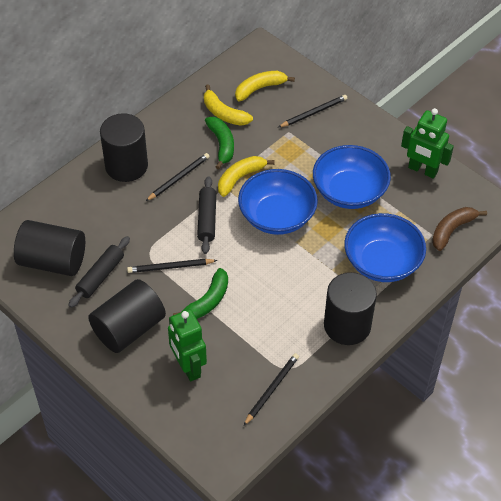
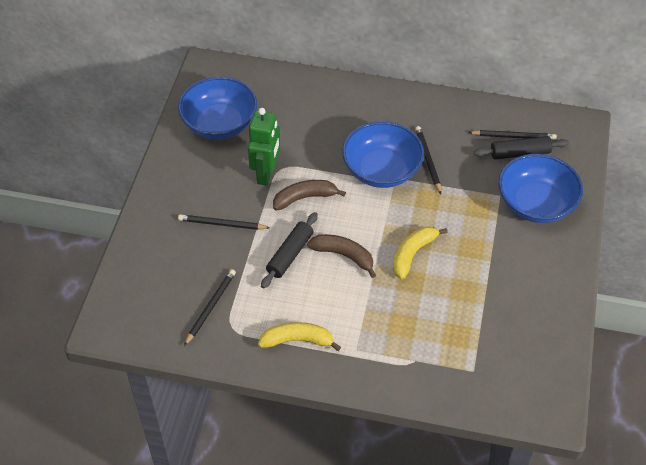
black cylinder: [14,220,85,276] [88,279,166,353] [100,113,148,182] [324,272,377,345] = 4 -> none = 0
brown banana: [432,207,487,251] = 1 -> [273,180,346,210] [307,234,376,278] = 2
green banana: [173,268,228,319] [205,117,234,169] = 2 -> none = 0
green robot: [168,309,207,381] [401,108,454,179] = 2 -> [248,108,280,186] = 1
yellow banana: [204,84,253,126] [218,156,275,197] [235,71,295,101] = 3 -> [258,322,341,351] [393,227,448,279] = 2

